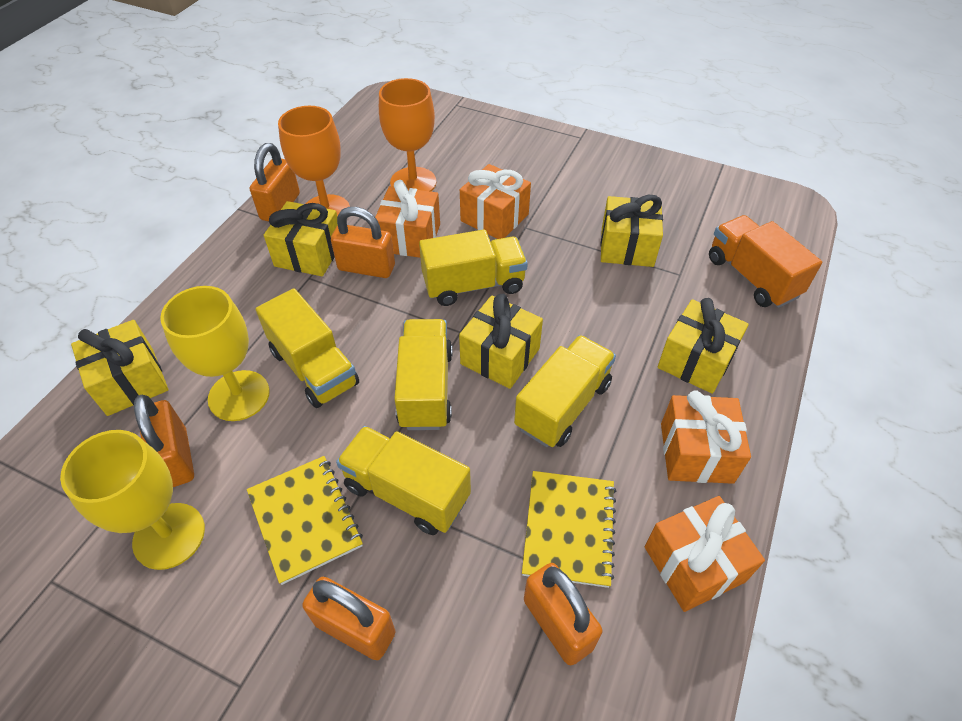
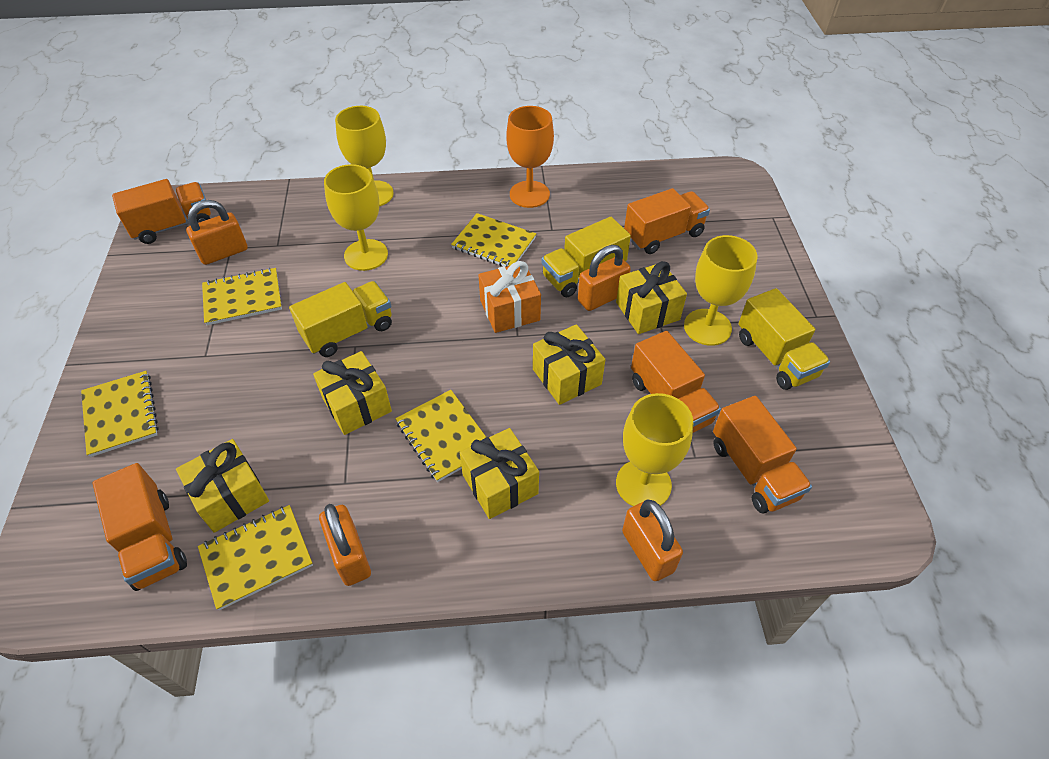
orange gift: [375,180,440,258] [460,164,531,239] [645,496,765,612] [661,390,751,484] = 4 -> [478,261,541,333] = 1
orange goblet: [278,106,350,216] [379,78,436,192] = 2 -> [506,106,554,208] = 1
orange padlock: [134,395,194,487] [250,143,300,222] [302,577,396,660] [331,207,395,278] [524,563,603,665] = 5 -> [186,200,248,265] [319,504,371,586] [578,245,631,311] [622,499,683,581] = 4
orange truck: [709,215,822,308] = 1 -> [92,463,187,591] [112,179,211,244] [624,188,710,254] [631,331,721,433] [713,396,812,513] = 5
yellow goblet: [60,430,205,570] [160,286,270,421] = 2 -> [324,164,388,271] [335,106,394,206] [616,393,693,506] [684,235,757,346] = 4
yellow notebook: [247,456,363,585] [522,471,616,588] = 2 -> [81,371,159,457] [198,505,313,610] [202,268,282,325] [395,390,487,482] [451,213,536,267] = 5
yellow truck: [256,288,359,408] [336,426,471,535] [394,319,453,430] [419,230,528,306] [514,335,616,447] = 5 -> [289,281,392,357] [541,217,631,297] [738,288,830,390] = 3

